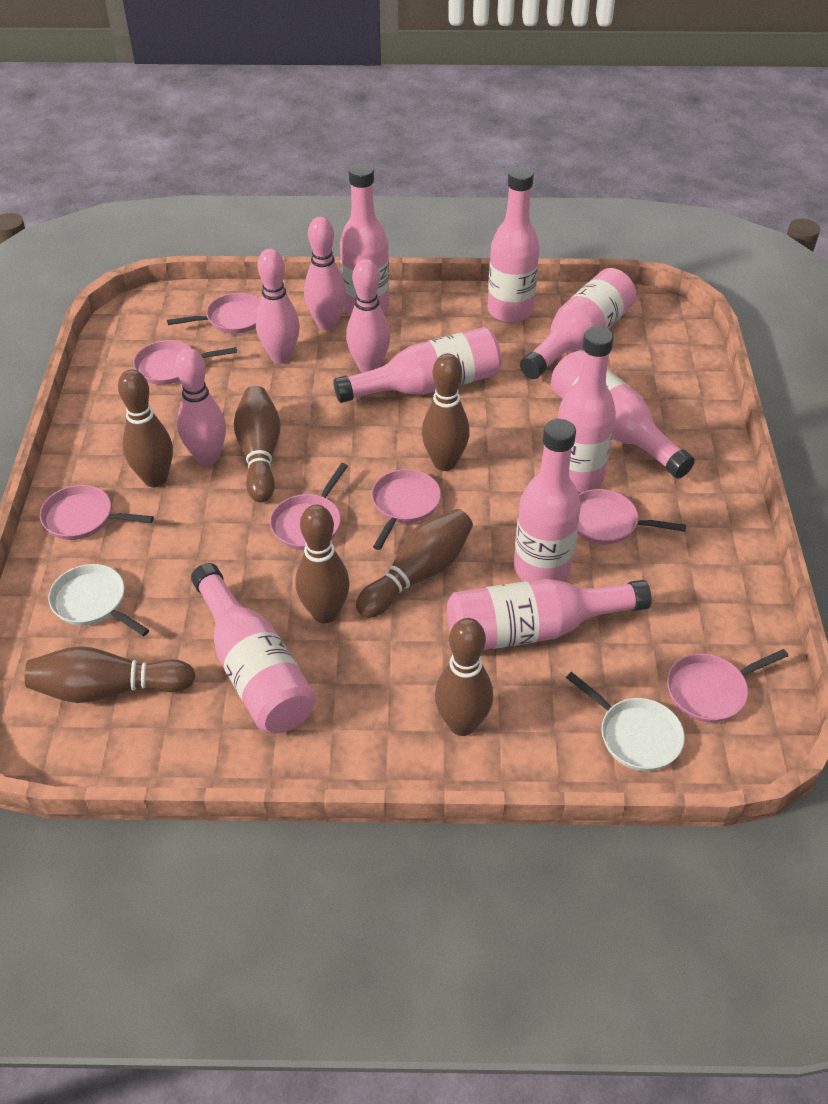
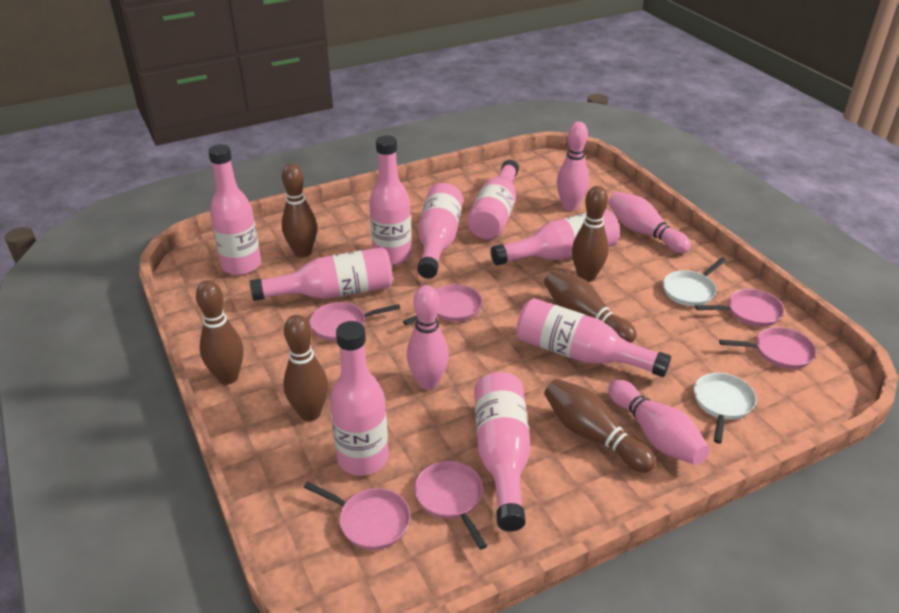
brown bowling pin: [25,646,195,703] [118,369,173,487] [234,386,280,502] [295,505,350,624] [356,509,473,618] [422,353,470,471] [435,618,493,736] = 7 -> [196,280,244,385] [282,164,317,257] [283,315,328,421] [544,270,637,343] [544,379,656,473] [572,186,609,282] = 6
pink pan: [40,485,154,540] [133,340,237,385] [167,293,261,334] [270,463,348,550] [372,469,441,550] [577,489,686,544] [667,649,788,723] = 7 -> [304,482,411,550] [310,302,400,341] [403,284,482,325] [415,461,487,550] [695,289,784,327] [719,327,816,369] = 6

